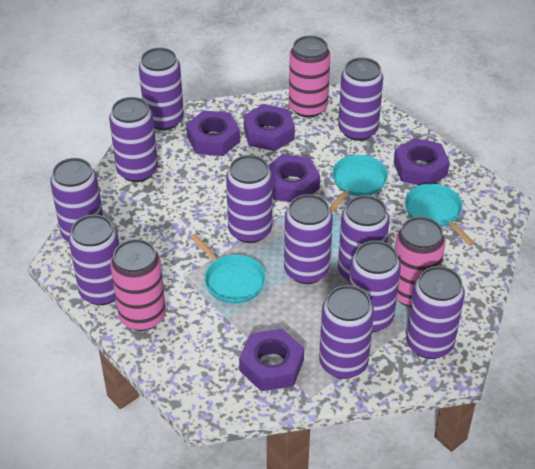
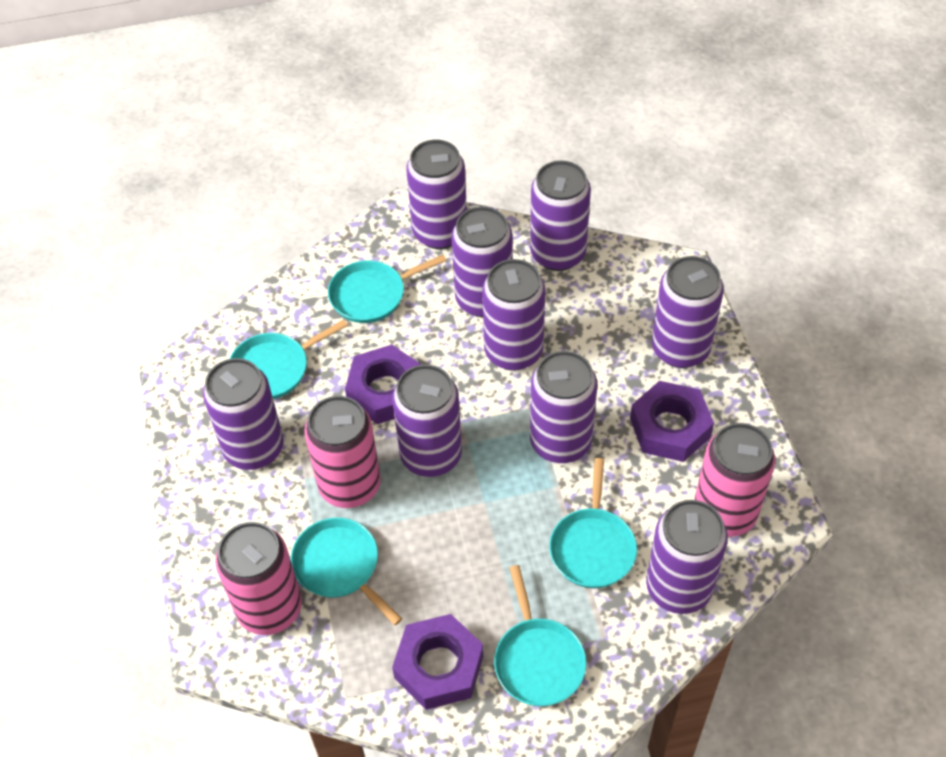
purple can: [50,158,103,242] [69,214,119,305] [109,97,158,182] [139,48,184,130] [226,155,272,243] [284,194,333,284] [319,285,374,379] [338,57,383,141] [338,195,390,281] [349,240,401,332] [406,266,465,359] = 11 -> [203,358,284,470] [392,365,462,477] [406,139,467,249] [451,206,513,317] [482,259,545,371] [530,160,591,271] [530,351,597,463] [646,500,728,614] [652,256,724,368] = 9
purple nut: [186,111,240,156] [239,329,304,391] [244,104,295,151] [268,154,320,202] [394,138,450,185] = 5 -> [345,345,422,424] [392,614,484,710] [630,381,714,462] = 3
turquoise pan: [190,234,266,304] [329,155,388,212] [405,184,474,246] = 3 -> [230,319,348,399] [291,518,402,625] [328,255,447,323] [494,565,586,706] [549,458,637,588] = 5

